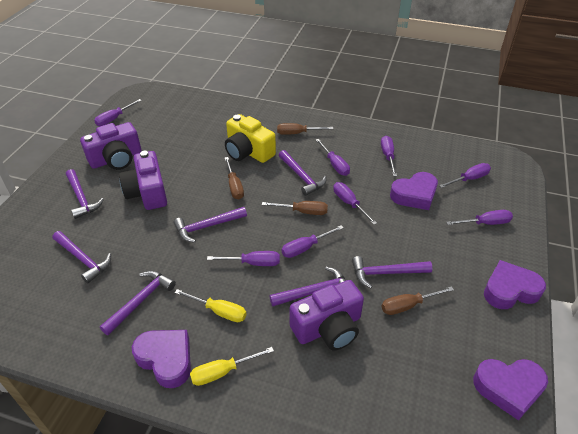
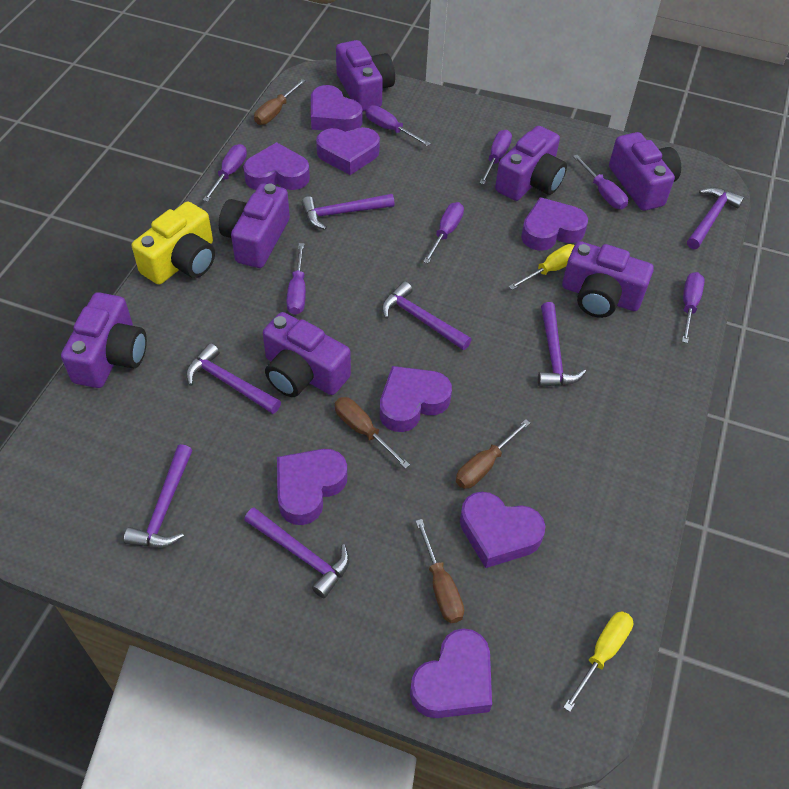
purple camera: [80,122,141,170] [119,151,167,210] [290,280,364,350] = 3 -> [61,292,147,388] [219,183,290,268] [263,312,351,397] [336,40,395,111] [495,126,567,201] [562,241,654,318] [609,132,681,211] = 7
purple heart: [132,330,191,388] [390,172,438,210] [473,359,548,421] [484,260,546,309] = 4 -> [243,142,310,190] [277,449,347,525] [311,85,363,132] [316,127,380,175] [380,366,452,432] [410,628,492,718] [460,492,545,568] [521,197,588,251] = 8
purple screwdriver: [94,99,142,126] [207,251,280,266] [282,225,344,258] [316,139,350,176] [333,182,377,225] [381,136,397,176] [439,163,491,188] [446,210,513,225] = 8 -> [203,144,247,202] [286,243,306,315] [366,105,431,146] [423,202,464,263] [480,130,512,184] [573,155,628,209] [682,272,705,343] = 7

